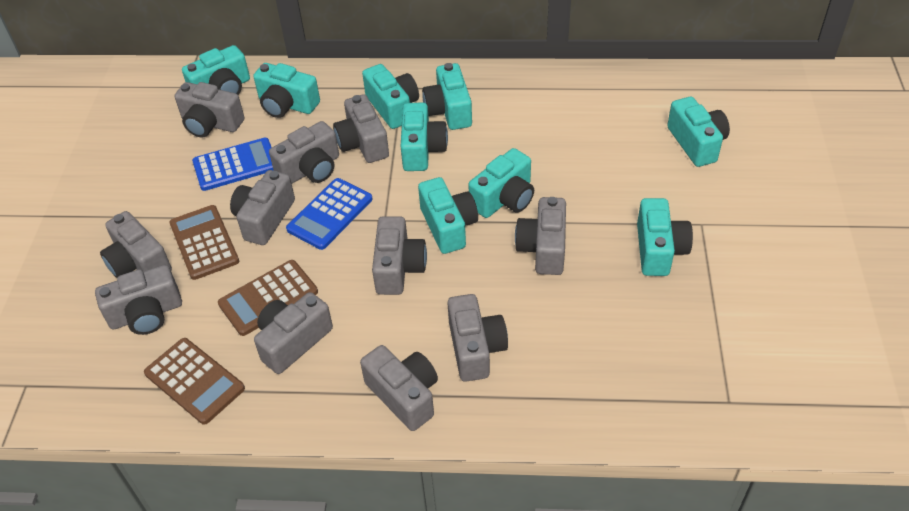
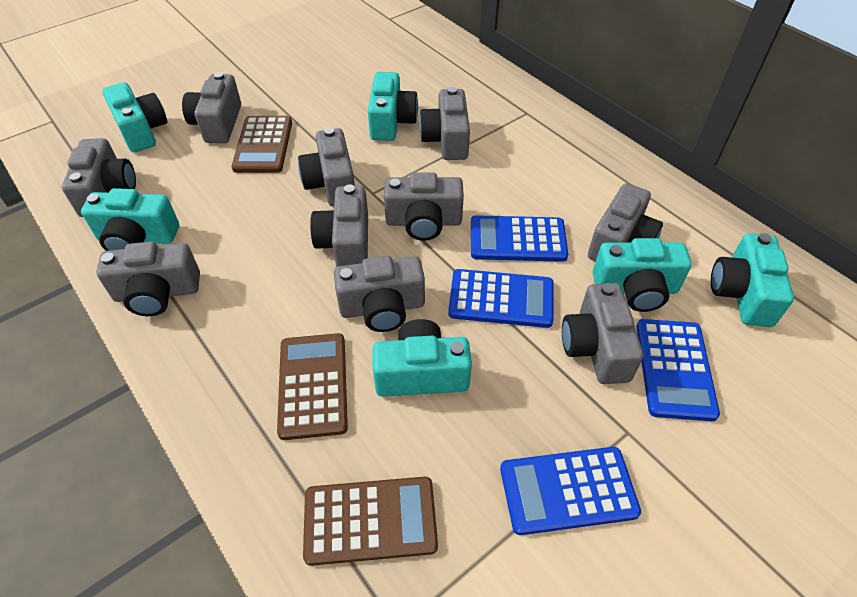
blue calculator: [192,138,274,191] [286,178,373,250] = 2 -> [448,269,554,328] [471,215,568,262] [500,447,641,535] [636,319,720,421] = 4
grey camera: [95,265,182,335] [100,211,172,278] [174,82,244,138] [230,170,295,245] [254,292,333,374] [269,121,339,184] [333,94,389,163] [360,345,438,431] [372,216,427,295] [448,294,508,382] [515,197,566,275] = 11 -> [62,138,136,217] [96,242,200,316] [182,72,241,143] [298,127,355,206] [310,184,368,267] [334,256,425,332] [384,172,464,241] [419,87,470,160] [562,283,644,384] [588,183,663,261] = 10
turquoise camera: [182,45,250,95] [253,63,320,118] [362,64,419,129] [401,102,448,171] [418,177,478,254] [422,63,472,130] [468,148,534,218] [637,198,693,276] [667,97,730,167] = 9 -> [81,188,179,251] [102,82,167,152] [368,72,418,141] [372,319,472,397] [593,238,692,312] [711,233,794,327] = 6

